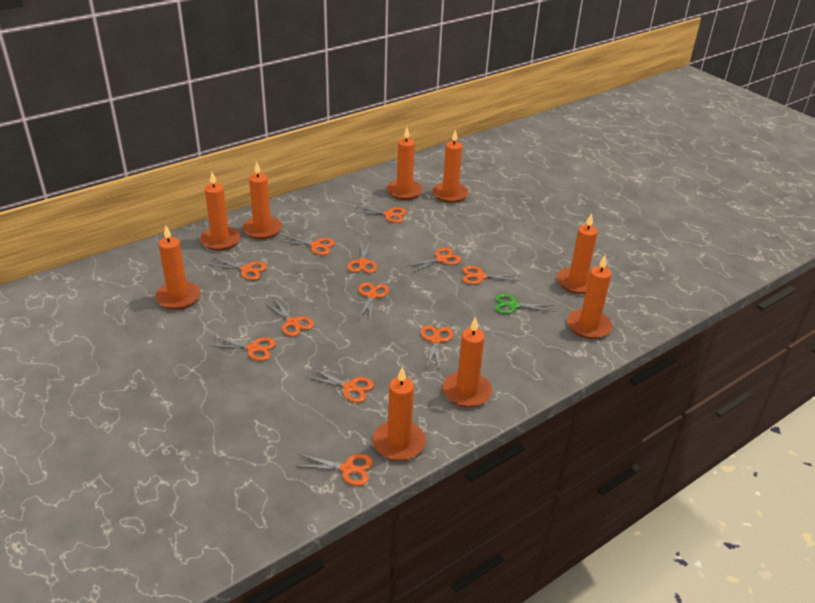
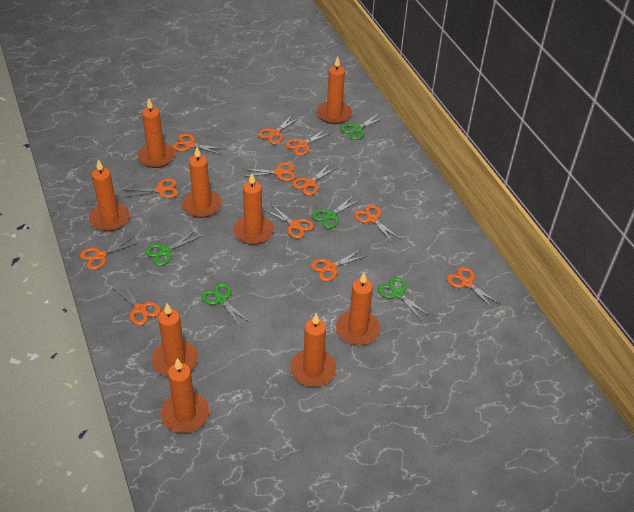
green scissors: [495,294,556,314] = 1 -> [145,231,201,266] [201,283,249,328] [312,196,360,229] [340,113,385,140] [378,277,430,321] = 5

